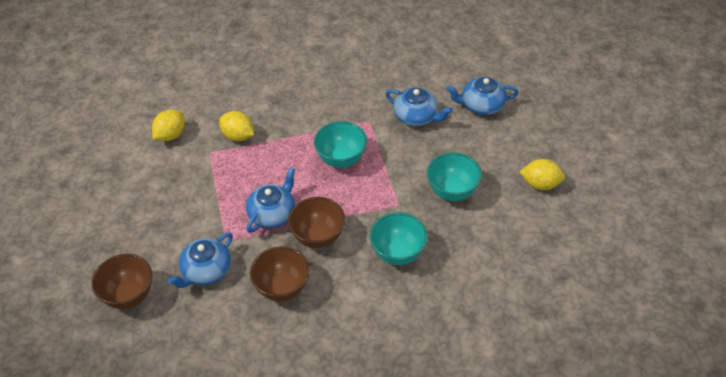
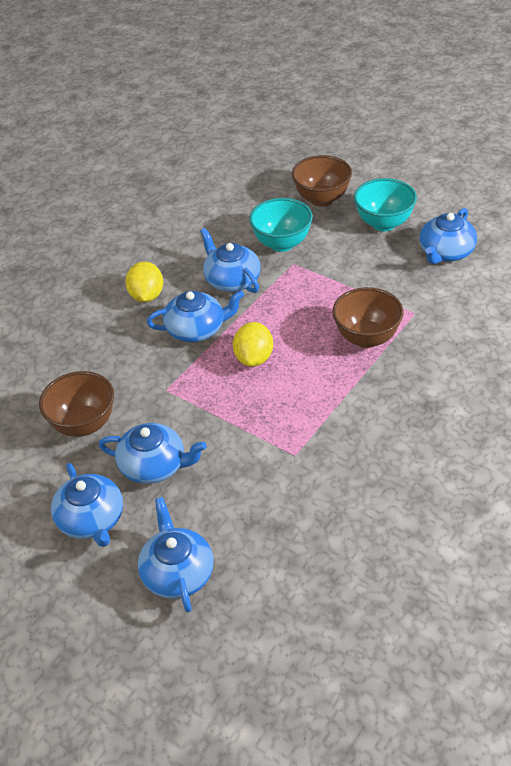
blue teapot: [168,232,233,288] [246,167,295,233] [386,88,452,126] [446,77,519,115] = 4 -> [51,463,123,547] [99,423,207,484] [138,497,214,612] [147,290,244,342] [200,228,261,293] [419,208,477,264] = 6
turquoise bowl: [314,121,367,168] [369,212,428,265] [427,152,482,201] = 3 -> [249,198,313,252] [354,178,417,231] = 2
yellow lemon: [152,110,185,141] [219,111,254,141] [520,159,565,190] = 3 -> [125,261,163,302] [233,322,273,367] = 2

